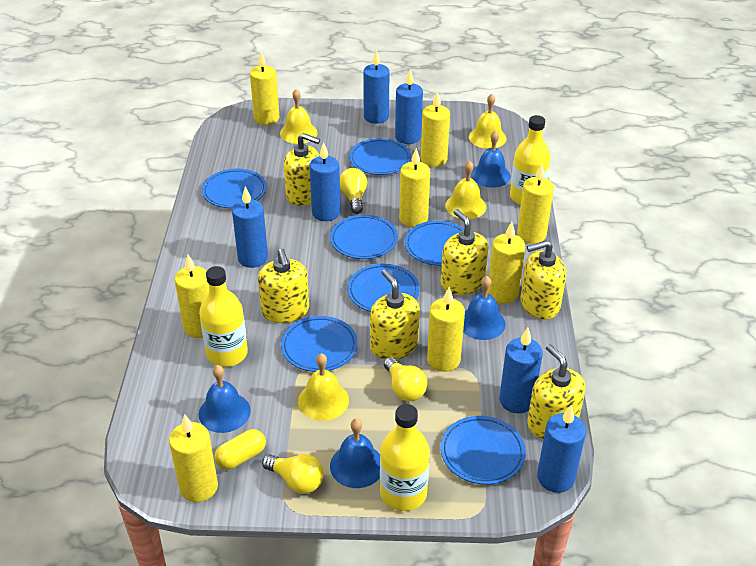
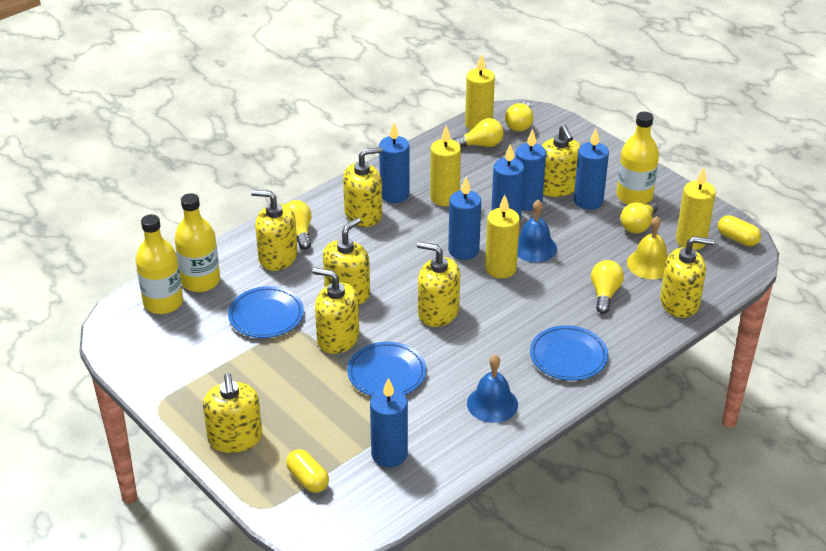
blue bell: [199,365,251,433] [330,418,380,488] [463,276,506,340] [471,130,511,188] = 4 -> [467,355,518,423] [517,200,557,262] = 2
blue plate: [202,169,267,208] [281,316,358,372] [330,215,398,259] [347,264,420,312] [349,138,411,175] [405,221,464,266] [440,416,526,485] = 7 -> [228,286,304,338] [347,342,426,396] [530,325,608,381] = 3
yellow bell: [280,89,318,144] [298,353,349,421] [445,161,486,219] [469,94,507,149] = 4 -> [627,216,668,279] = 1
yellow candle: [169,414,218,502] [175,254,209,338] [250,52,279,125] [399,148,430,227] [421,90,450,167] [427,287,465,372] [488,222,525,304] [517,164,554,244] = 8 -> [430,125,461,206] [465,54,495,130] [485,195,520,279] [676,167,716,250] = 4
yellow capsule: [215,429,266,470] = 1 -> [286,449,329,493] [718,215,761,246] = 2
yellow light bulb: [262,454,324,494] [340,168,367,214] [384,357,427,401] = 3 -> [285,200,311,249] [453,118,504,148] [505,101,533,132] [591,260,624,314] [621,201,658,233] = 5
yellow soap dispenser: [258,248,309,323] [284,133,320,206] [370,269,420,360] [441,209,489,295] [520,240,566,319] [527,344,585,439] = 6 -> [203,373,262,453] [251,190,298,271] [312,267,359,354] [323,217,370,305] [343,147,383,227] [417,242,460,327] [541,125,581,197] [660,236,714,318] = 8

